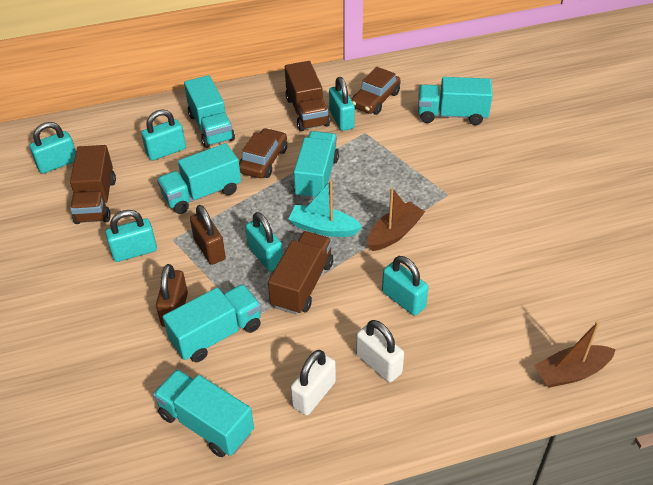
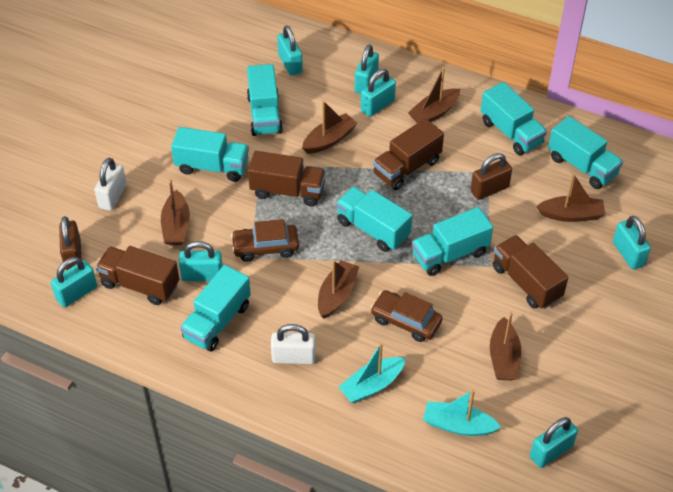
brown boat: [367,188,425,251] [534,321,616,388] = 2 -> [161,179,190,245] [302,101,357,154] [318,260,359,319] [408,67,460,123] [490,311,521,380] [536,173,605,222] = 6
brown truck: [70,145,116,224] [268,231,333,315] [285,61,330,131] = 3 -> [96,246,179,305] [248,151,326,206] [373,118,444,190] [493,235,568,309] = 4
turquoise boat: [289,180,362,237] = 1 -> [339,343,406,403] [423,390,501,436] = 2
turquoise padlock: [29,122,76,174] [105,210,157,262] [141,110,186,161] [245,212,283,272] [329,77,355,131] [382,256,428,316] = 6 -> [51,257,97,307] [179,241,223,281] [277,26,303,76] [355,45,379,94] [361,69,396,117] [530,417,578,468] [613,216,651,270] = 7
turquoise truck: [153,369,254,457] [157,143,241,214] [163,284,261,362] [184,75,235,148] [294,131,339,200] [418,77,493,125] = 6 -> [171,127,249,182] [180,265,251,352] [247,64,283,136] [336,187,412,252] [412,207,493,276] [481,82,547,155] [548,116,623,189] = 7

